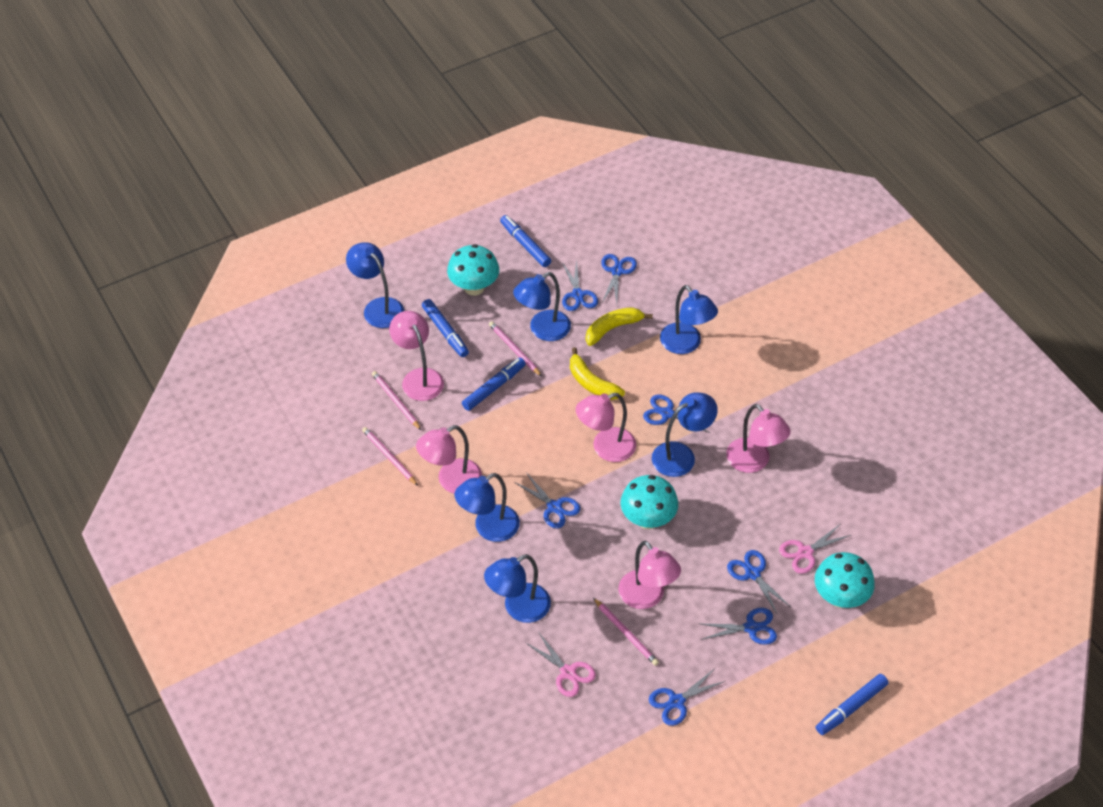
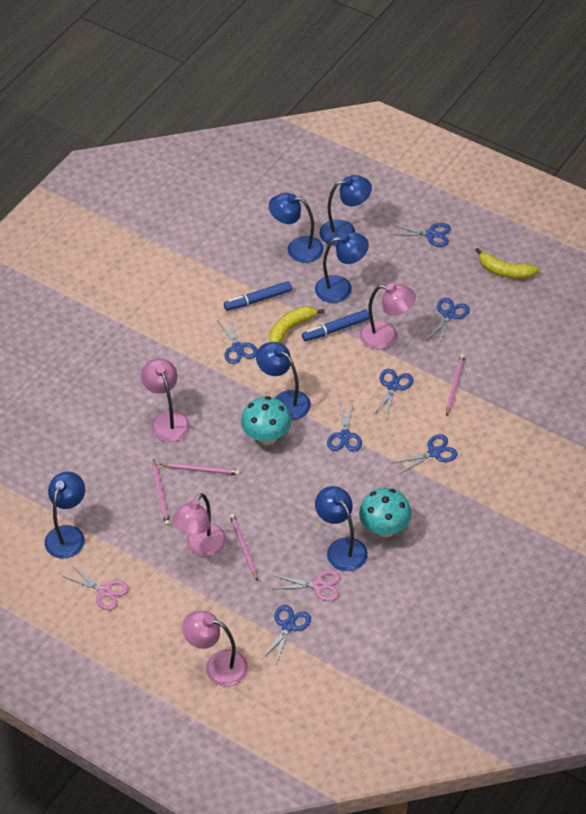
blue marker: [422,299,469,357] [462,358,526,411] [500,215,551,267] [816,674,888,735] = 4 -> [224,281,292,311] [302,310,370,341] = 2
pink lamp: [389,311,444,401] [416,425,482,494] [576,393,636,462] [618,541,681,609] [726,404,791,473] = 5 -> [141,358,190,442] [172,493,227,557] [182,611,248,686] [360,283,416,349] = 4
turquoise mushroom: [447,244,499,296] [620,475,678,529] [815,552,875,608] = 3 -> [241,396,291,445] [359,488,412,537] = 2

